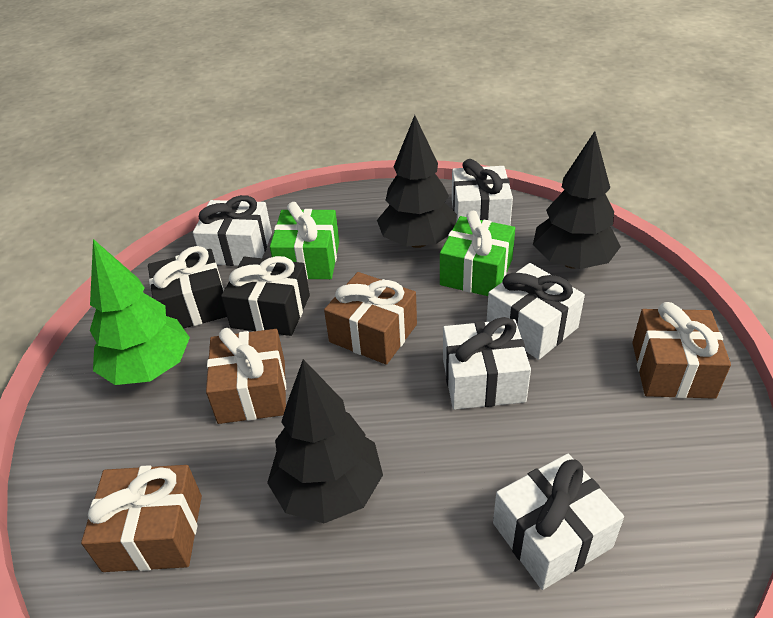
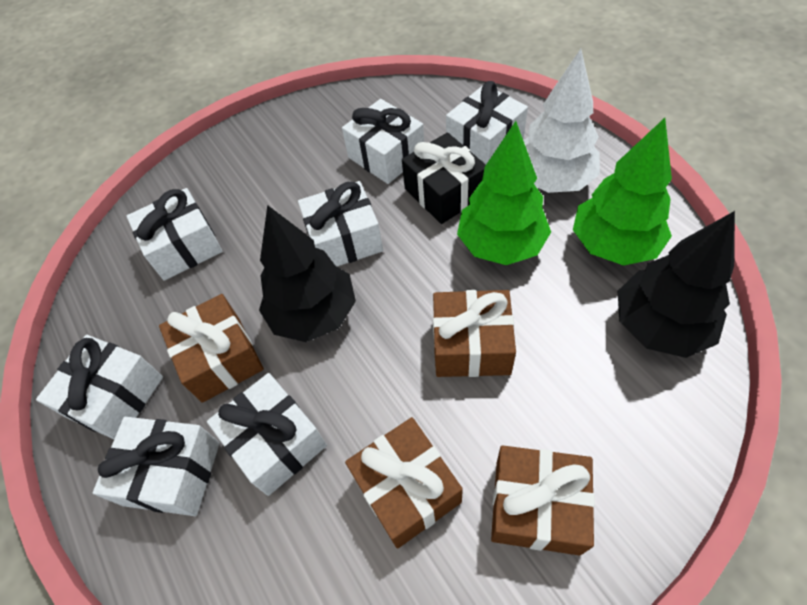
black gift: [148,246,227,329] [221,256,310,336] = 2 -> [402,132,486,224] = 1
black tree: [267,359,383,523] [377,115,457,248] [533,131,621,269] = 3 -> [259,205,356,342] [617,211,735,358] = 2
green gift: [270,202,339,279] [440,211,515,296] = 2 -> none = 0
green tree: [90,239,190,385] = 1 -> [457,121,551,265] [573,118,672,266] = 2
white gift: [193,195,272,266] [443,317,531,410] [452,159,513,226] [487,263,585,360] [493,454,624,590] = 5 -> [36,335,163,439] [93,417,220,516] [127,188,223,281] [207,373,327,496] [298,181,383,266] [342,99,424,184] [446,81,528,164] = 7
white tree: none = 0 -> [524,49,600,193] = 1

